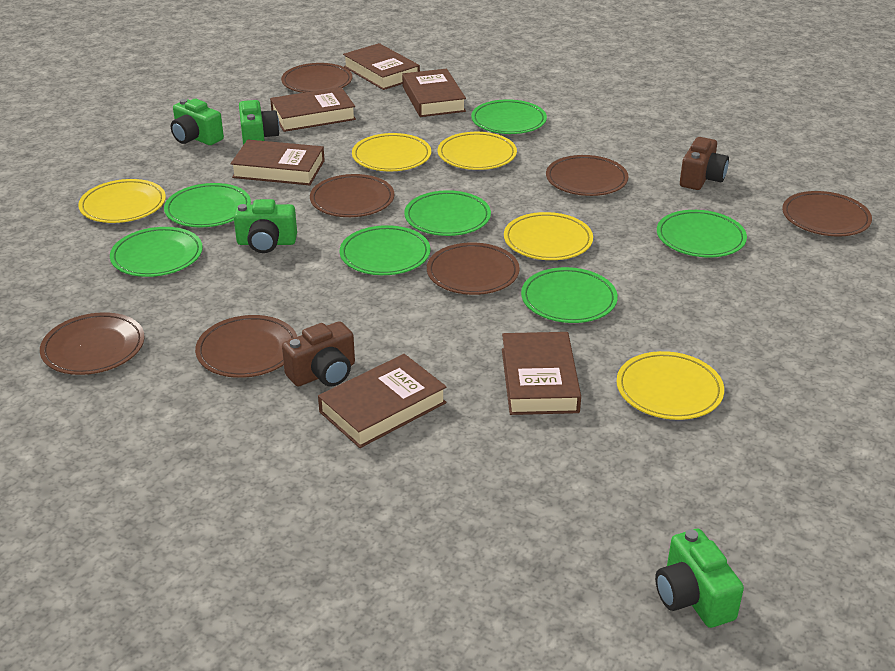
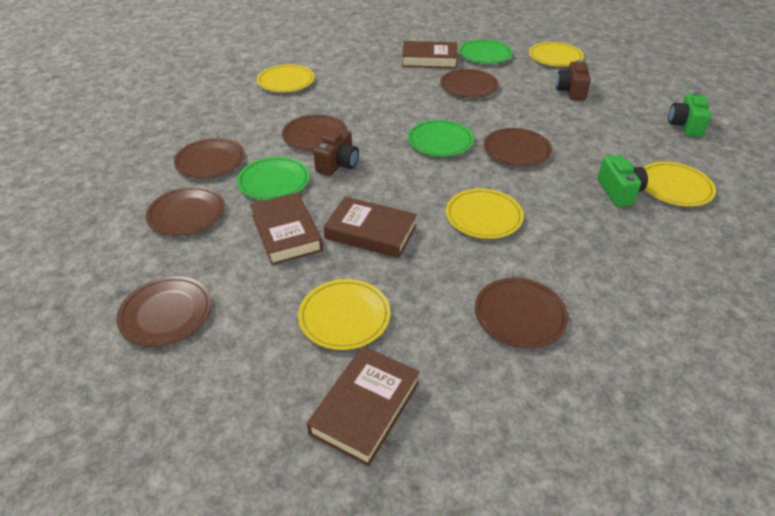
brown book: [230,140,325,185] [270,87,356,132] [318,354,447,448] [343,43,420,90] [402,68,466,117] [502,332,581,415] = 6 -> [250,192,323,265] [307,346,420,466] [324,196,417,258] [402,41,458,68] = 4
green camera: [171,99,224,145] [234,199,297,253] [239,100,280,145] [655,529,744,628] = 4 -> [598,155,648,207] [668,92,712,137] = 2
green plate: [110,227,203,277] [164,183,251,227] [340,225,430,275] [404,190,491,236] [471,99,547,134] [521,267,618,323] [657,210,747,258] = 7 -> [237,157,310,200] [408,120,474,157] [459,39,513,64] = 3

